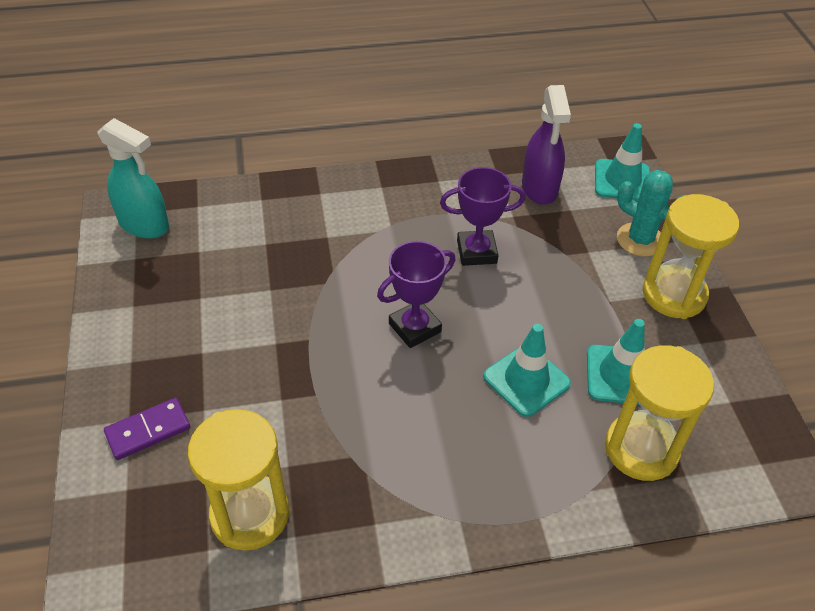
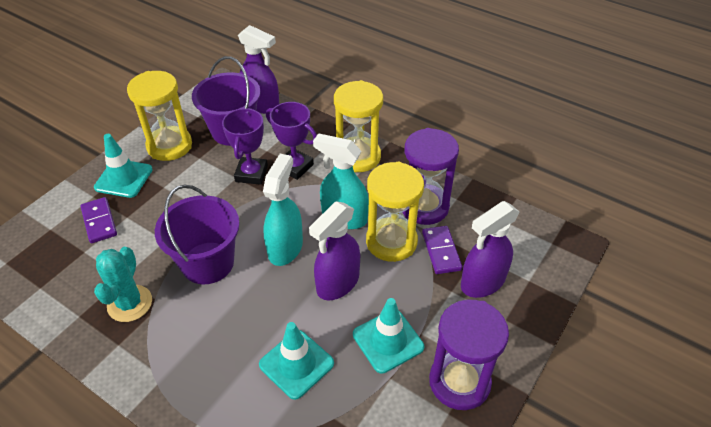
purple bucket: none = 0 -> [155,185,240,284] [192,56,261,146] = 2
purple domino: [104,398,190,460] = 1 -> [80,197,117,243] [422,226,462,274] = 2
purple hourglass: none = 0 -> [402,128,459,225] [429,300,509,410] = 2
purple spray bottle: [522,85,571,205] = 1 -> [238,25,279,114] [309,201,360,300] [461,201,520,298] = 3
turquoise spray bottle: [98,118,169,239] = 1 -> [263,154,303,266] [313,133,369,229] = 2

